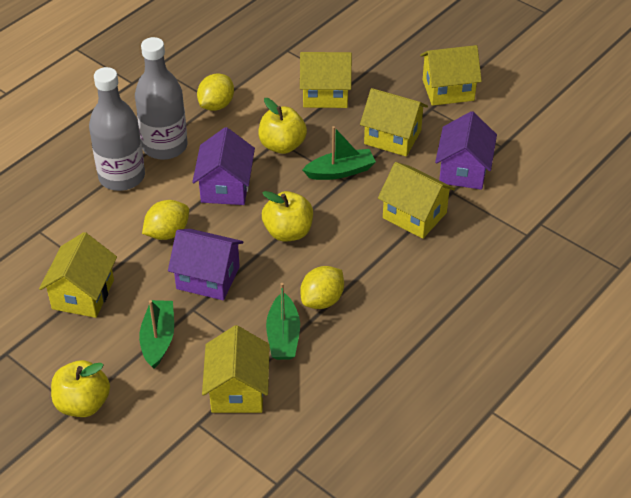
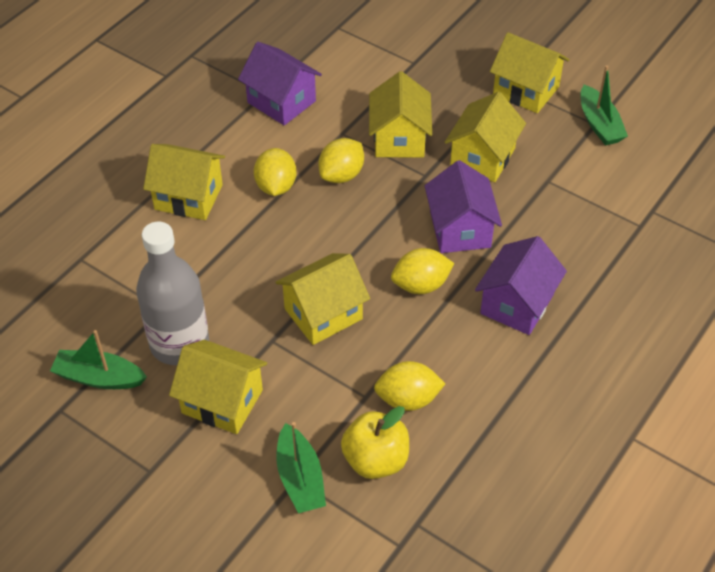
grey bottle: [89,67,145,191] [135,37,188,160] = 2 -> [136,222,209,365] = 1
yellow apple: [51,360,110,417] [258,98,307,154] [262,191,313,242] = 3 -> [341,406,409,479] = 1
yellow lemon: [142,200,189,240] [197,74,234,111] [300,266,344,309] = 3 -> [254,148,297,196] [318,138,364,183] [374,361,446,411] [391,248,455,294] = 4

